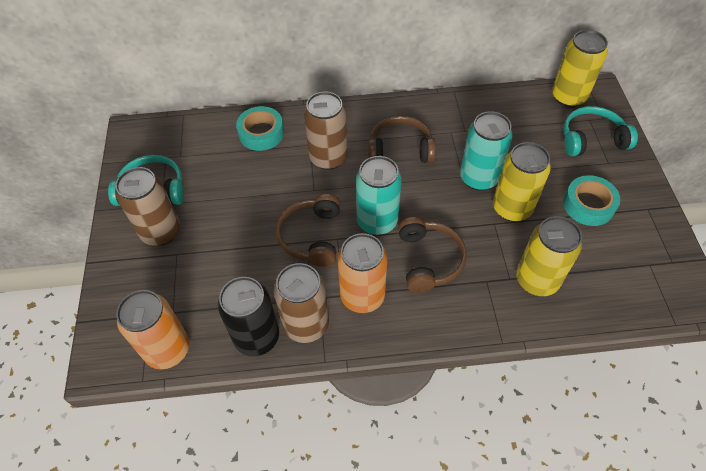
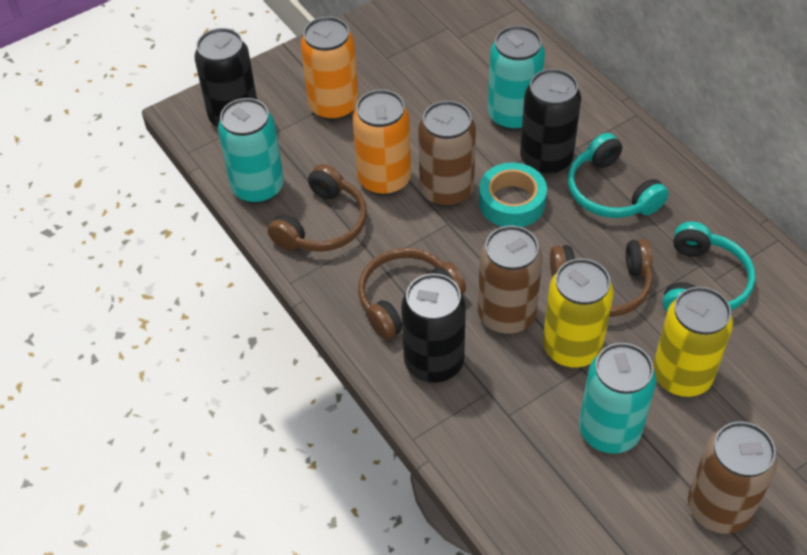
black can: [218,277,279,356] = 1 -> [194,28,257,127] [401,273,466,383] [520,69,581,175] = 3
turquoise can: [356,156,402,235] [460,111,513,191] = 2 -> [218,98,284,204] [488,26,545,131] [579,343,656,454] = 3
turquoise tape: [236,106,284,151] [563,175,620,226] = 2 -> [479,163,547,227] = 1
yellow can: [493,142,551,222] [516,216,582,296] [552,30,608,108] = 3 -> [543,258,614,368] [653,287,733,397] = 2

